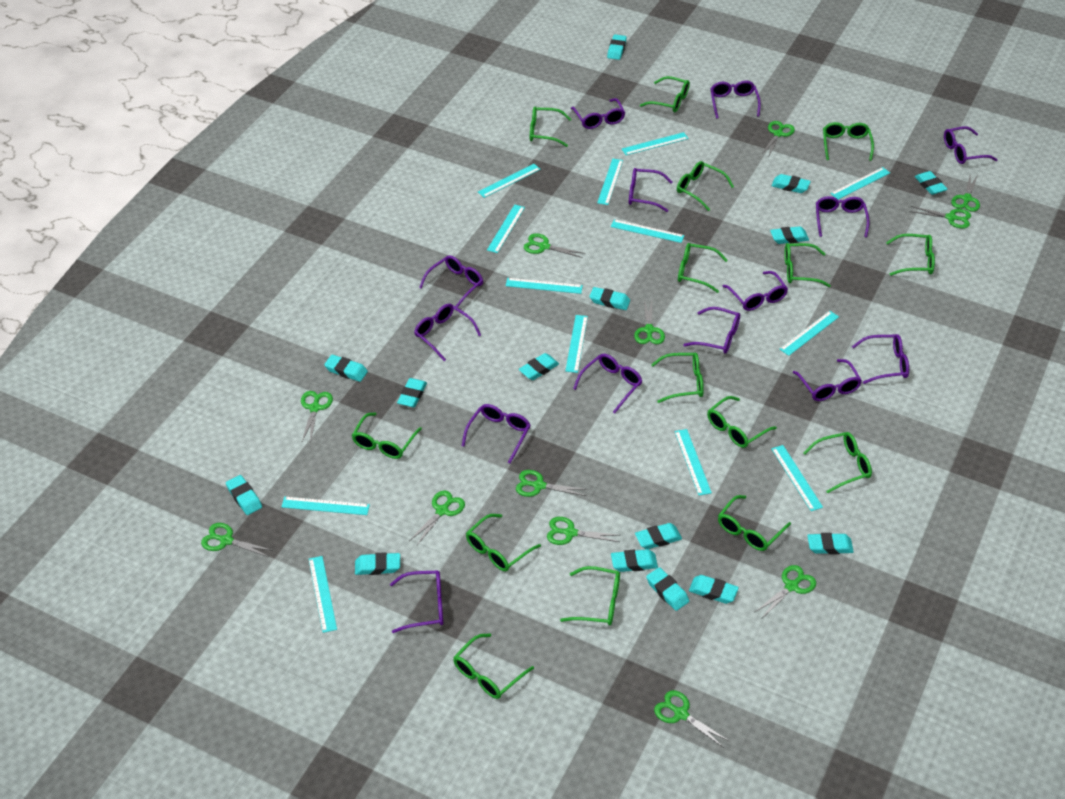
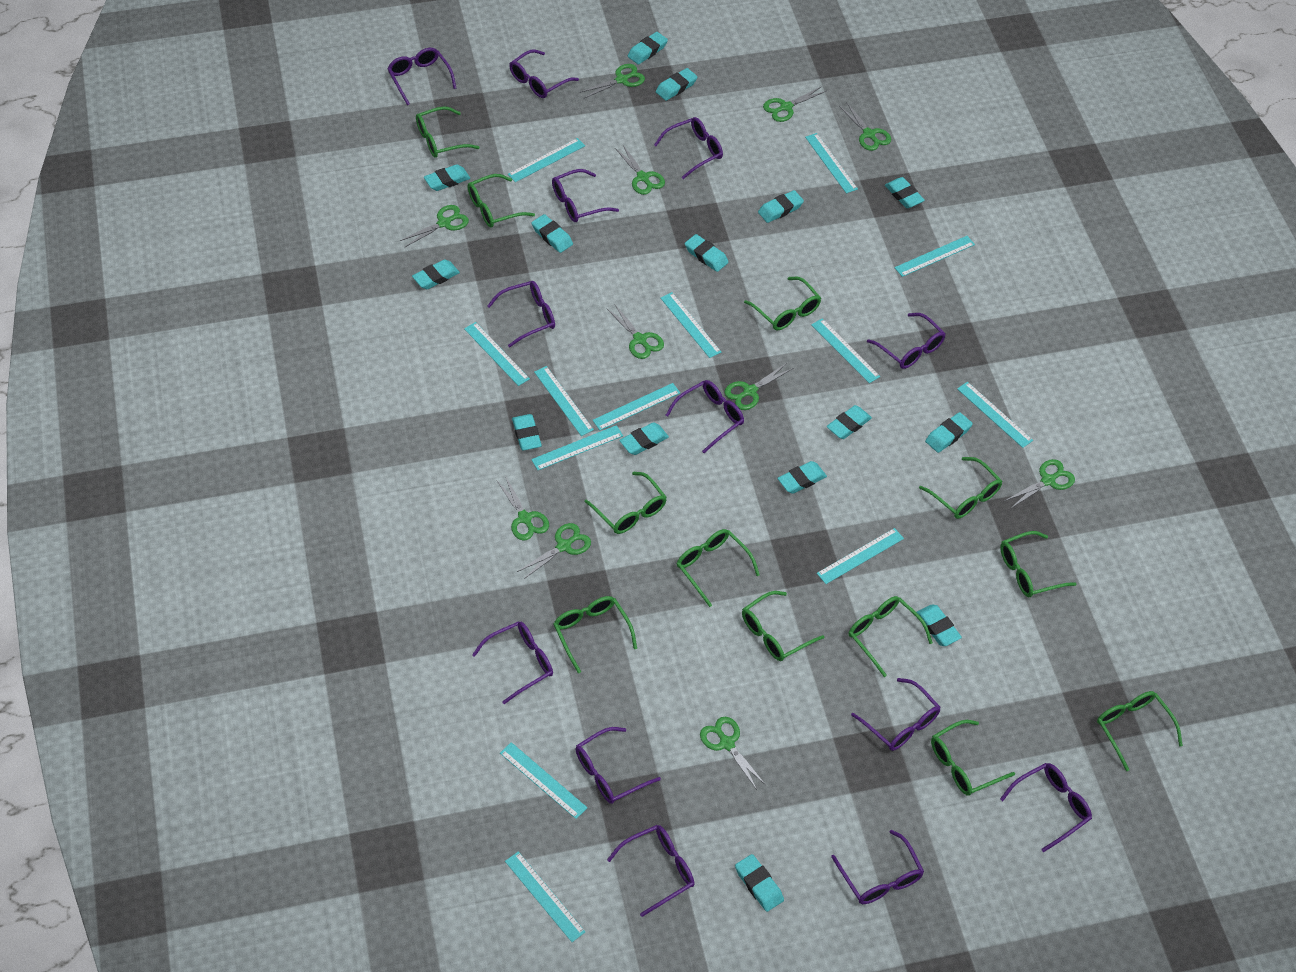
green glasses: [352,412,422,459] [453,634,534,699] [466,514,541,571] [530,107,571,147] [560,566,620,626] [640,76,690,112] [651,352,704,403] [677,161,734,211] [678,243,728,293] [707,396,777,448] [718,495,791,551] [784,243,831,287] [804,432,872,493] [823,122,874,161] [886,234,935,276] = 15 -> [416,106,480,158] [467,174,535,228] [553,596,637,673] [585,472,667,534] [677,529,760,607] [742,591,825,661] [744,277,821,330] [849,596,933,677] [919,457,1002,519] [931,720,1015,796] [1000,531,1076,597] [1097,691,1183,771] = 12
green scissors: [201,523,274,557] [301,391,333,444] [409,491,465,545] [516,470,588,497] [524,234,585,258] [547,517,619,545] [634,300,665,344] [654,690,729,748] [755,565,816,618] [762,121,795,155] [909,206,971,229] [951,176,980,212] = 12 -> [400,205,469,247] [496,477,549,541] [517,523,591,579] [579,64,645,98] [607,305,664,359] [615,145,665,195] [700,717,766,790] [724,363,793,410] [763,86,826,122] [839,102,891,151] [1005,459,1075,508] = 11
purple glasses: [390,570,443,633] [414,304,481,361] [419,255,483,308] [462,404,531,464] [571,98,625,129] [573,354,642,414] [629,168,672,212] [683,307,740,354] [710,81,761,119] [722,271,788,311] [793,359,862,401] [816,196,870,237] [852,334,909,384] [944,126,997,164] = 14 -> [387,48,457,105] [472,621,553,704] [487,281,555,348] [509,49,579,98] [552,169,619,222] [575,727,661,804] [607,825,695,917] [654,117,723,179] [666,380,744,453] [831,830,924,904] [851,678,941,751] [867,313,945,369] [1000,763,1092,852] = 13

